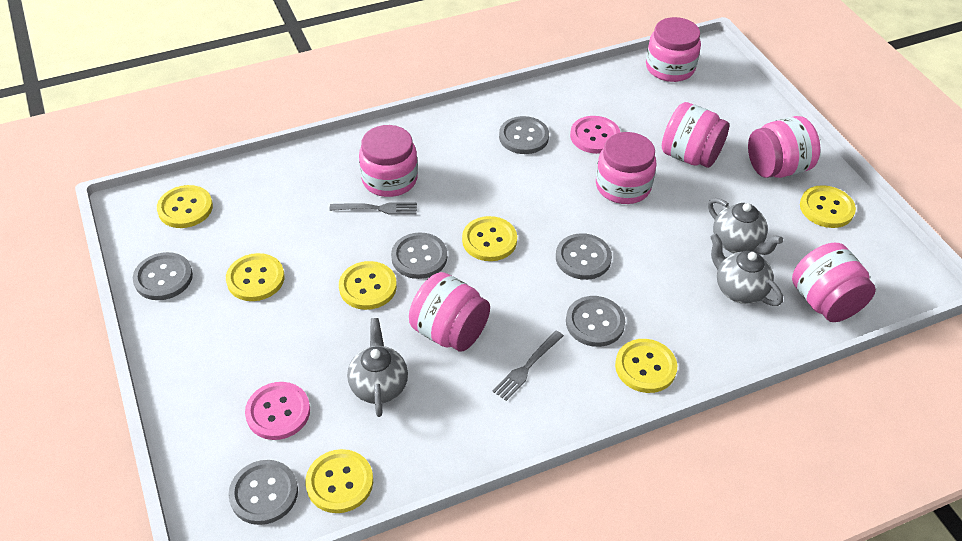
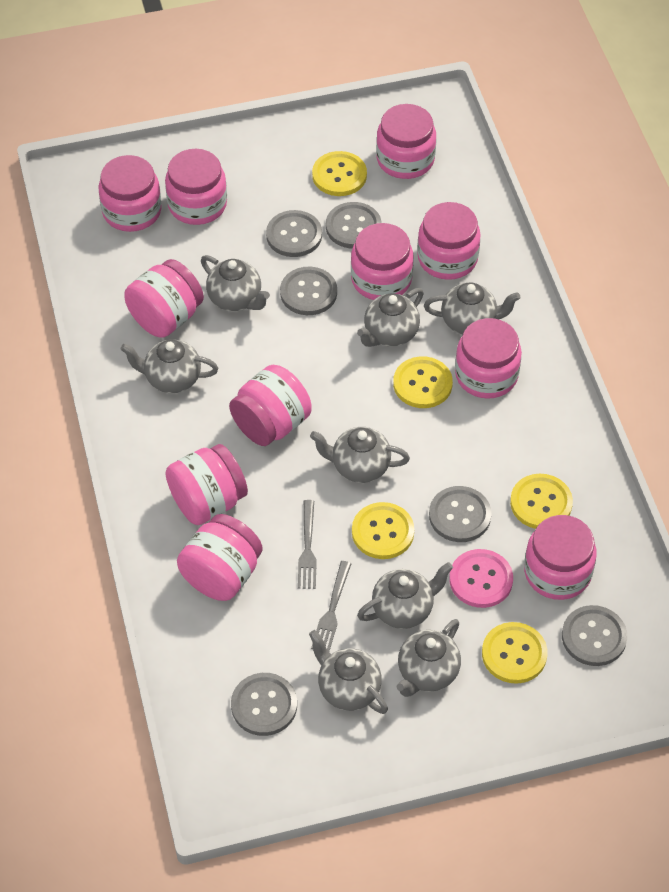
grey teapot: [347,318,408,417] [708,198,783,255] [710,233,783,306] = 3 -> [121,339,218,393] [201,255,270,312] [309,630,388,714] [310,427,410,483] [357,288,424,347] [357,562,453,629] [397,619,461,697] [424,282,520,335] = 8
pink button: [245,382,310,440] [570,116,621,154] = 2 -> [449,549,513,608] = 1
pink jar: [359,125,418,197] [409,272,490,352] [596,132,657,204] [646,17,701,82] [662,102,729,168] [748,116,820,178] [792,243,876,322] = 7 -> [99,155,162,232] [124,259,204,338] [165,149,227,225] [166,444,248,525] [177,514,263,601] [229,365,311,446] [351,223,413,300] [376,104,436,179] [417,202,481,280] [455,318,522,399] [524,515,597,600] = 11
yellow button: [157,185,213,228] [226,253,284,301] [305,449,373,513] [339,261,397,310] [462,216,517,261] [615,339,677,393] [800,185,856,228] = 7 -> [312,151,367,196] [352,502,414,559] [393,356,453,408] [482,622,547,684] [510,474,573,529] = 5

